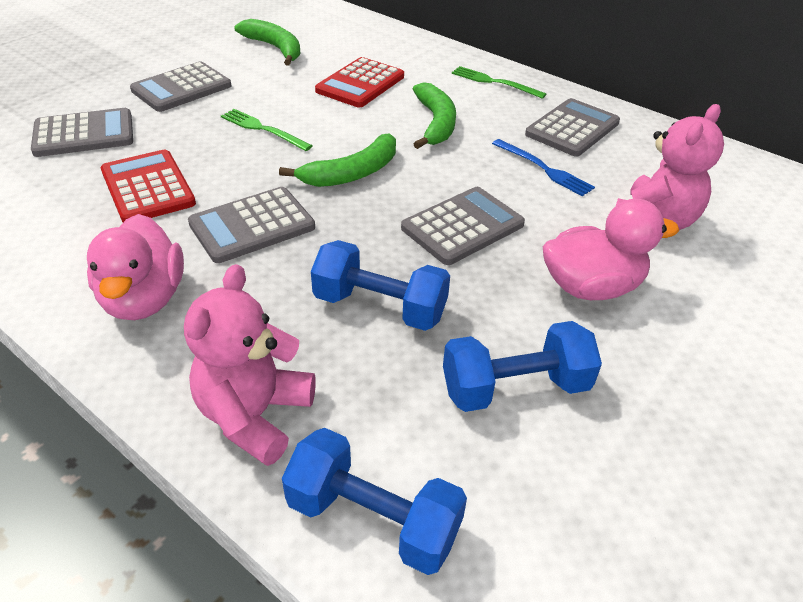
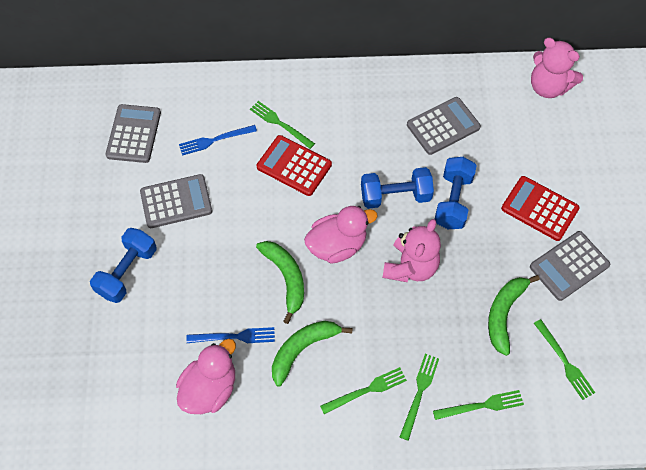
blue fork: [492,139,595,197] = 1 -> [179,125,257,156] [186,327,275,343] = 2
green fork: [221,109,313,151] [452,66,546,99] = 2 -> [250,101,315,149] [320,367,407,414] [400,354,439,441] [433,390,524,420] [534,319,595,400] = 5
grey calculator: [31,108,133,157] [130,61,231,112] [188,187,315,263] [401,187,525,265] [525,98,620,157] = 5 -> [105,104,161,163] [140,174,212,228] [407,97,481,155] [530,231,610,301] = 4

